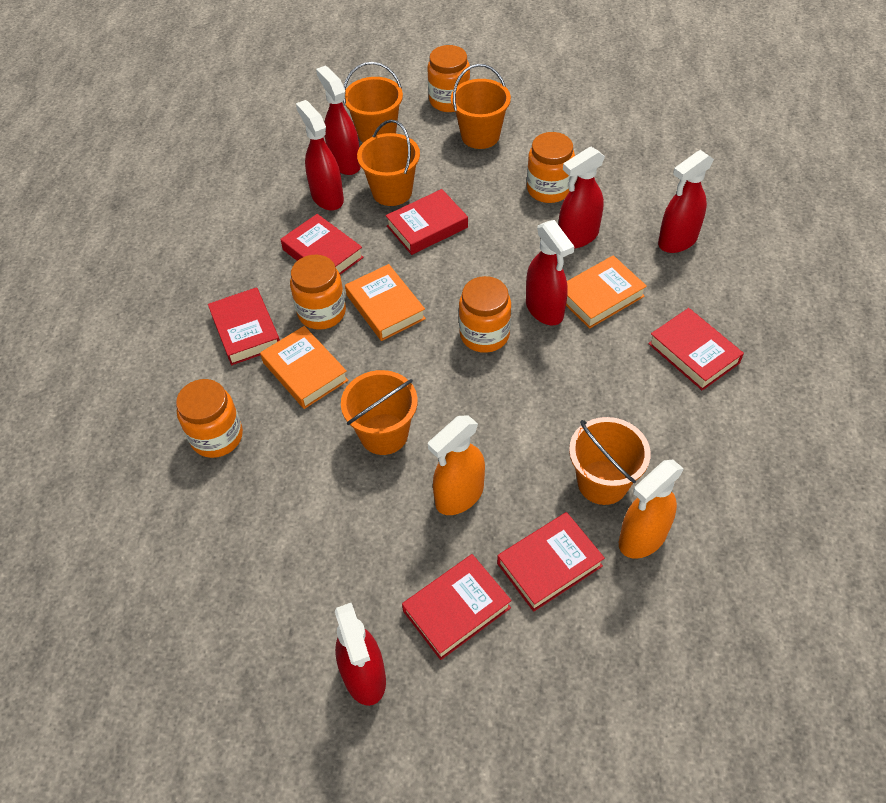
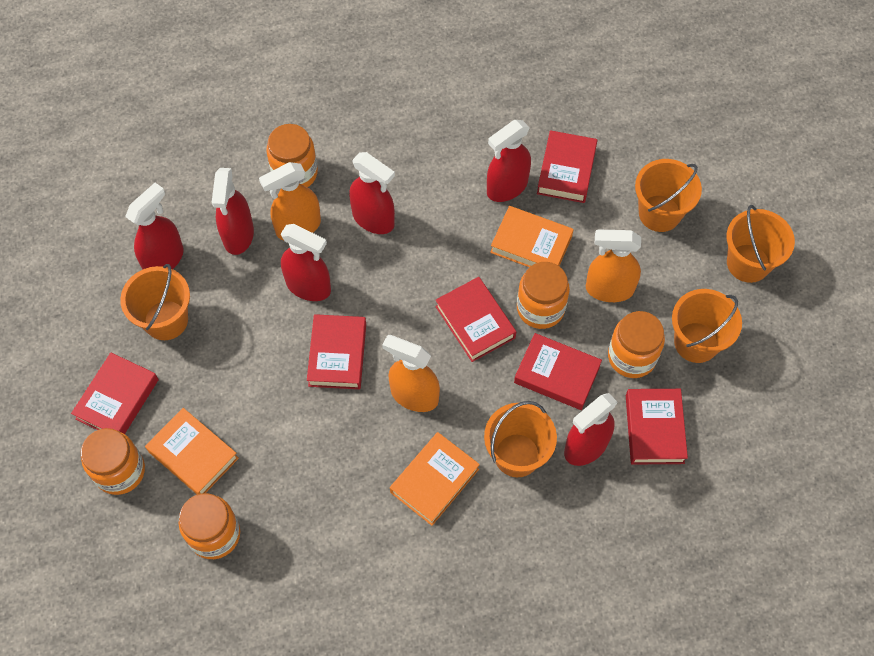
orange spray bottle: [428,415,485,515] [619,460,684,559] = 2 -> [259,162,321,240] [382,335,440,412] [586,229,641,302] = 3

